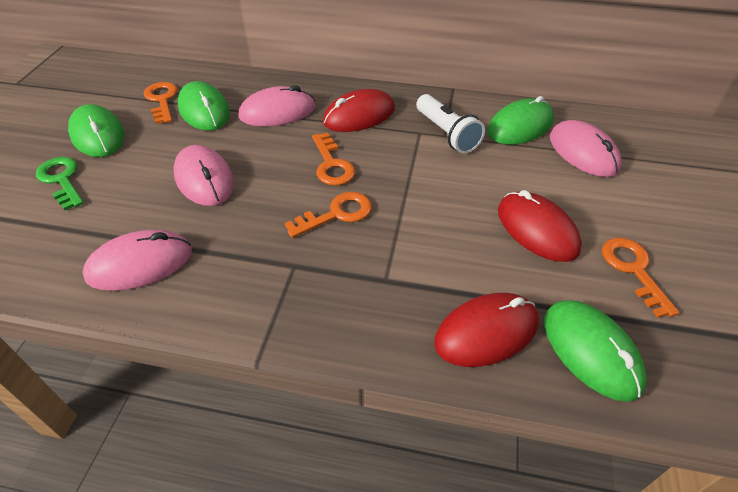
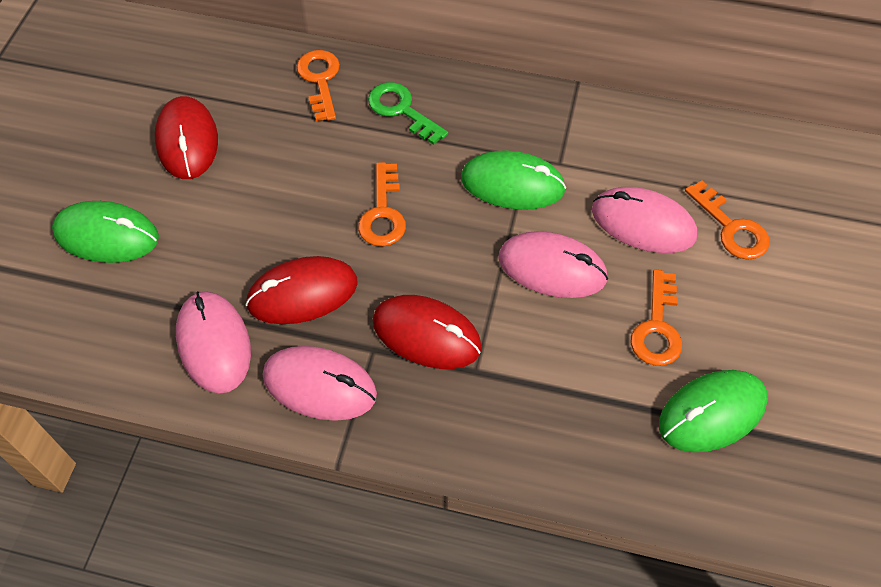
green mouse: [68,104,124,157] [178,81,230,131] [487,96,554,145] [544,300,647,402] = 4 -> [52,201,159,263] [461,150,566,210] [659,370,768,452] = 3
white flashlight: [416,94,485,153] = 1 -> none = 0

